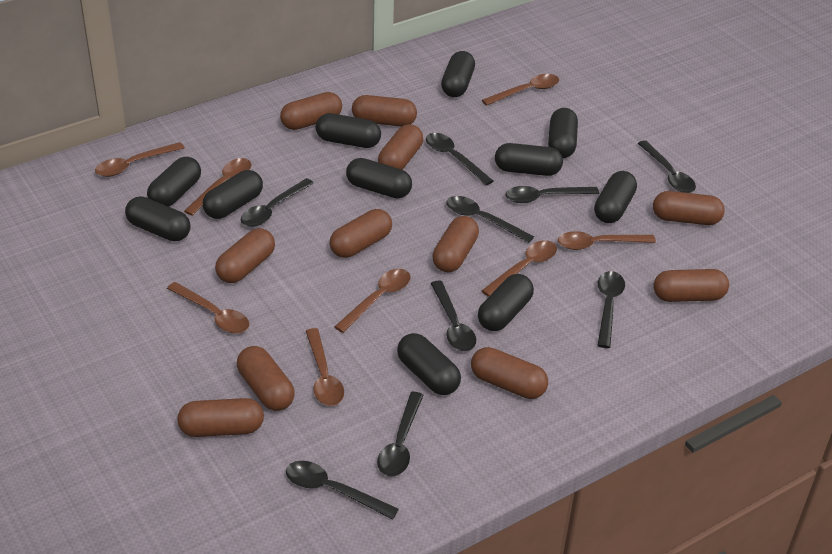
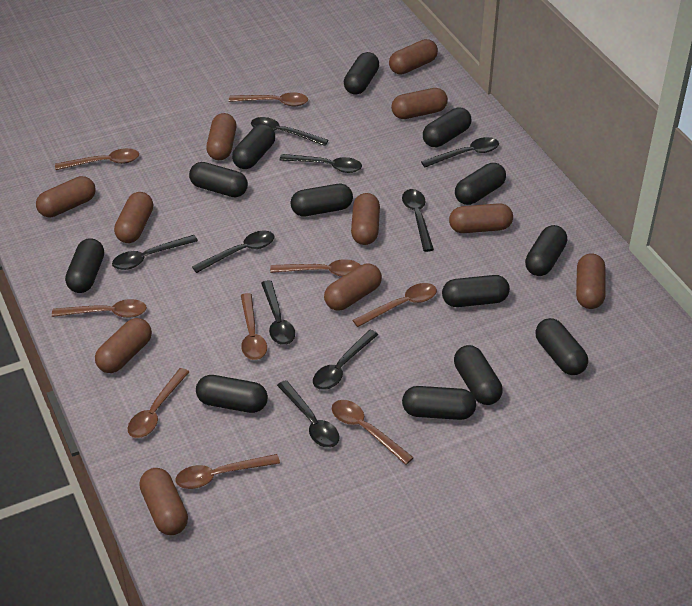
black capsule: [125,196,191,241] [147,157,201,207] [202,170,263,219] [316,113,381,148] [346,158,412,199] [397,333,461,395] [441,51,475,97] [478,274,534,331] [495,143,563,176] [548,108,578,158] [594,171,637,223] = 11 -> [65,238,104,293] [189,162,248,198] [196,375,268,413] [232,124,275,169] [290,184,353,216] [344,52,379,95] [402,386,476,420] [423,108,472,147] [442,275,510,307] [454,345,503,405] [455,163,506,205] [525,225,567,276] [535,318,588,375] = 13
brown spoon: [95,142,185,177] [167,282,249,334] [184,158,251,216] [306,328,344,406] [334,269,411,333] [482,74,559,106] [482,240,557,297] [558,231,656,250] = 8 -> [52,299,147,318] [55,148,139,170] [127,368,189,438] [176,454,280,489] [229,92,308,106] [241,293,267,360] [270,259,360,277] [332,400,414,465] [353,283,437,327] = 9

